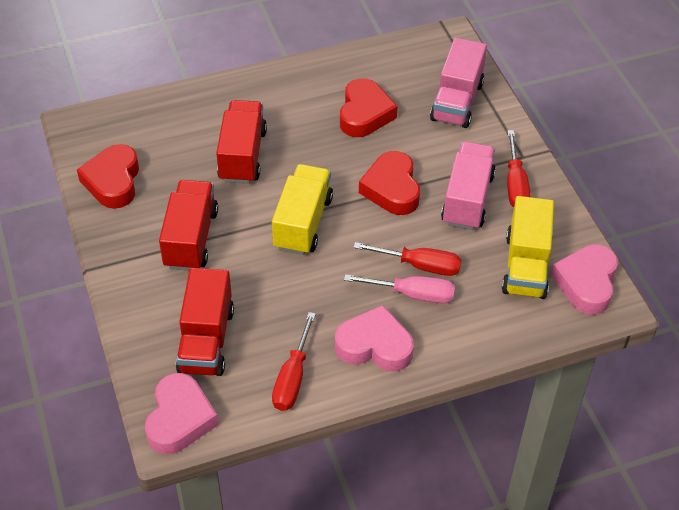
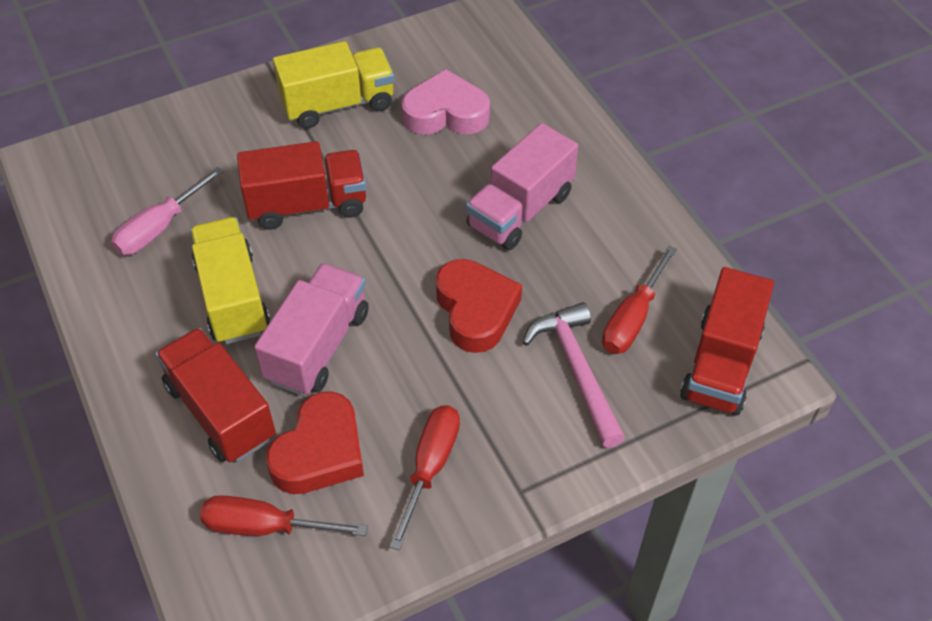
pink hammer: none = 0 -> [523,302,625,448] = 1
pink heart: [145,373,219,454] [335,305,414,372] [551,244,618,315] = 3 -> [401,69,490,135] = 1
red heart: [77,144,139,209] [340,78,398,137] [359,151,420,215] = 3 -> [266,391,364,494] [436,259,522,353] = 2

